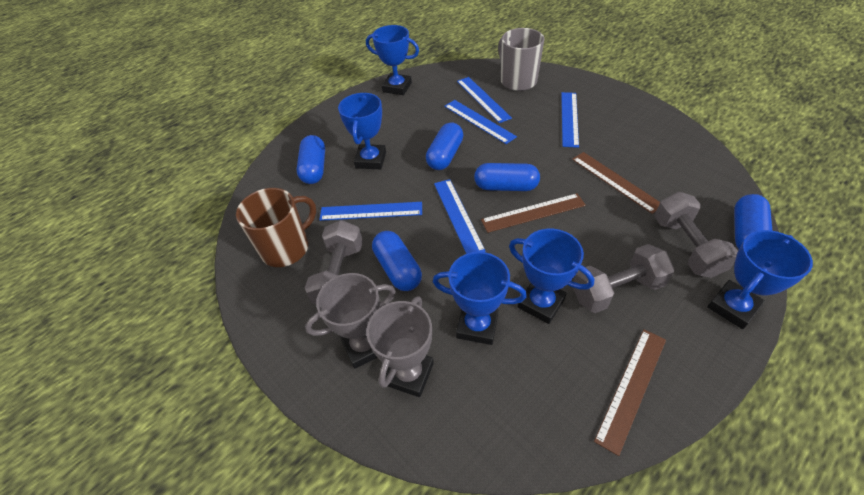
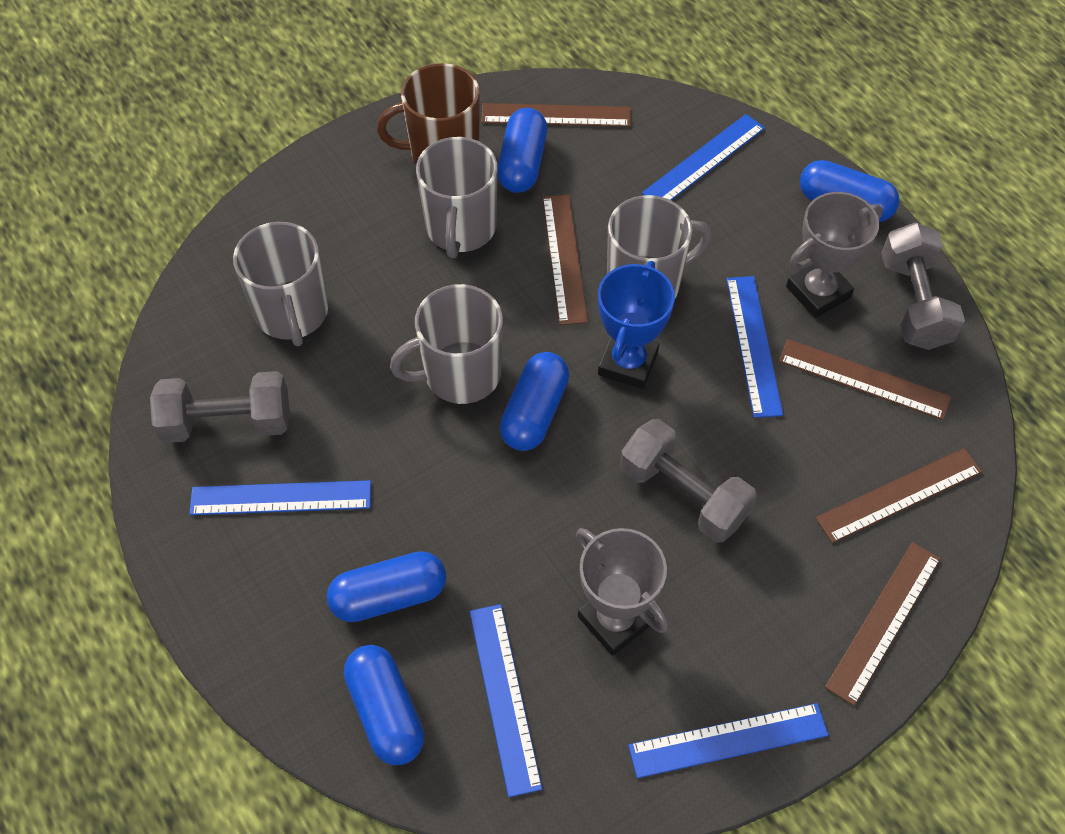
blue trophy: [338,93,386,169] [366,25,419,95] [433,252,527,345] [509,229,594,324] [707,230,813,329] = 5 -> [598,261,675,389] = 1
brown ruler: [481,193,586,233] [572,152,660,214] [594,329,666,456] = 3 -> [481,103,631,127] [543,195,588,325] [779,339,951,420] [816,448,982,543] [825,542,941,706] = 5
grey mug: [498,28,545,91] = 1 -> [233,222,328,346] [390,284,503,404] [416,137,498,258] [607,195,712,298] = 4

